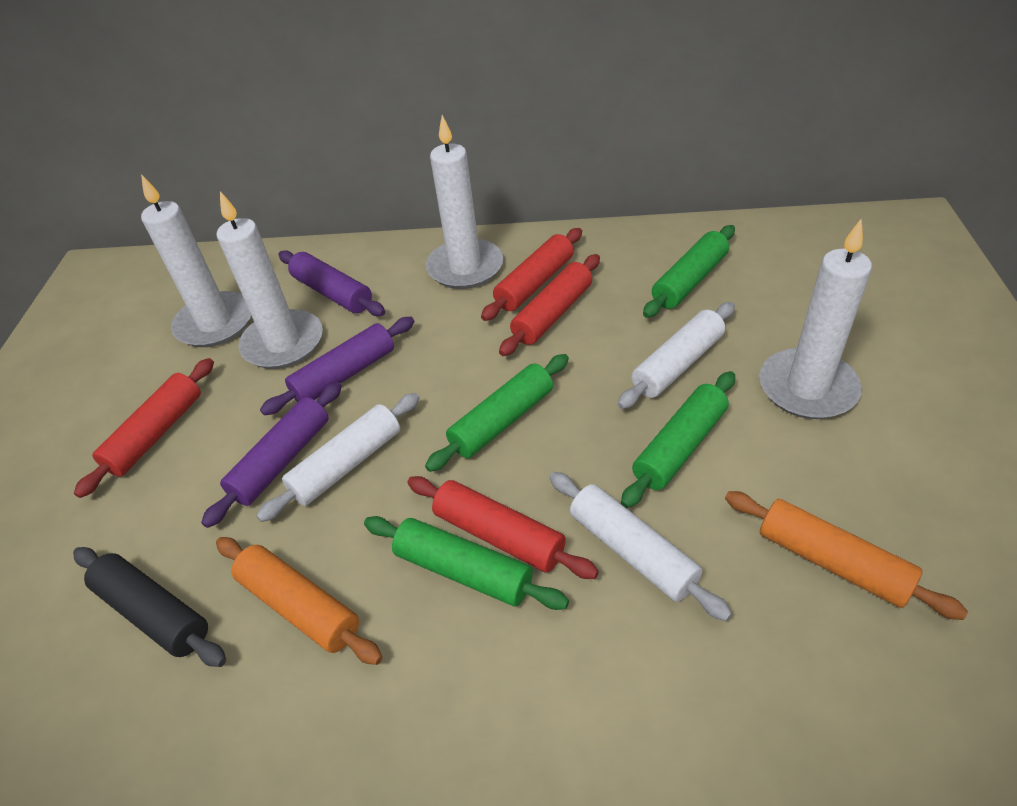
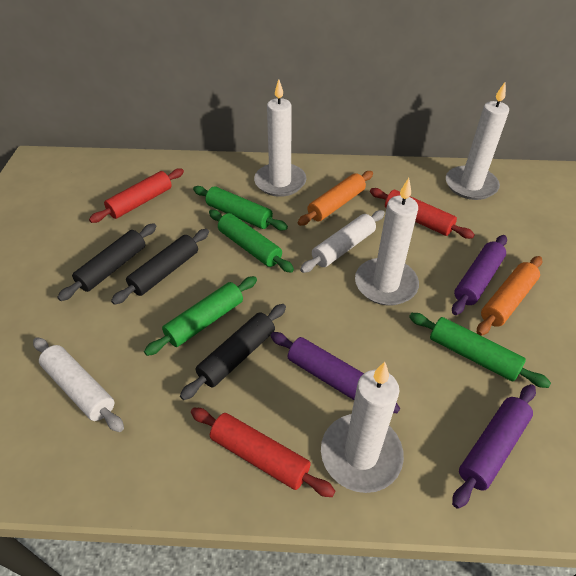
black rolling pin: [73,547,226,667] = 1 -> [57,223,157,301] [111,229,209,305] [180,304,286,400] = 3
red rolling pin: [74,358,214,498] [407,476,599,579] [481,228,582,321] [499,254,600,356] = 4 -> [89,168,184,223] [191,408,335,497] [370,188,475,239] = 3
white rolling pin: [256,393,420,522] [550,472,732,621] [618,302,735,409] = 3 -> [33,337,124,432] [300,210,385,273] = 2

